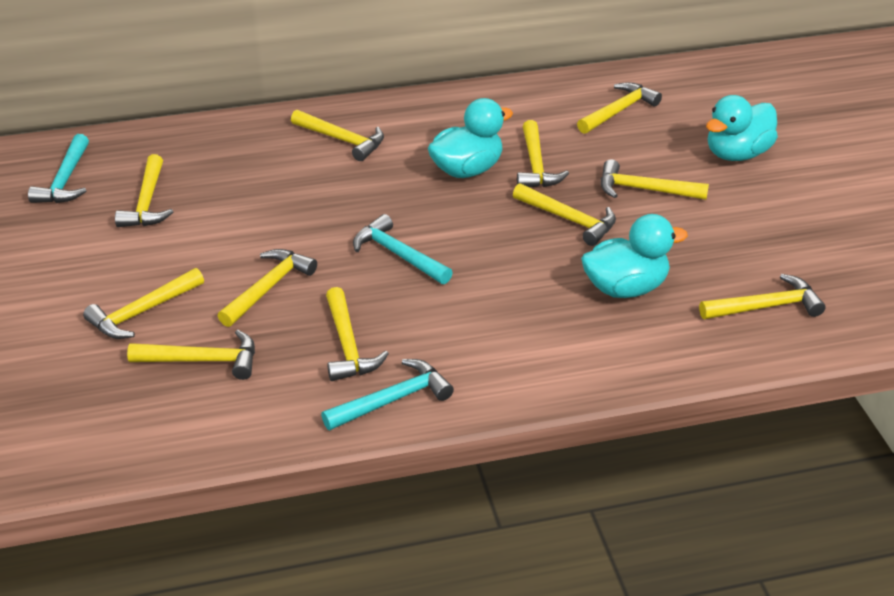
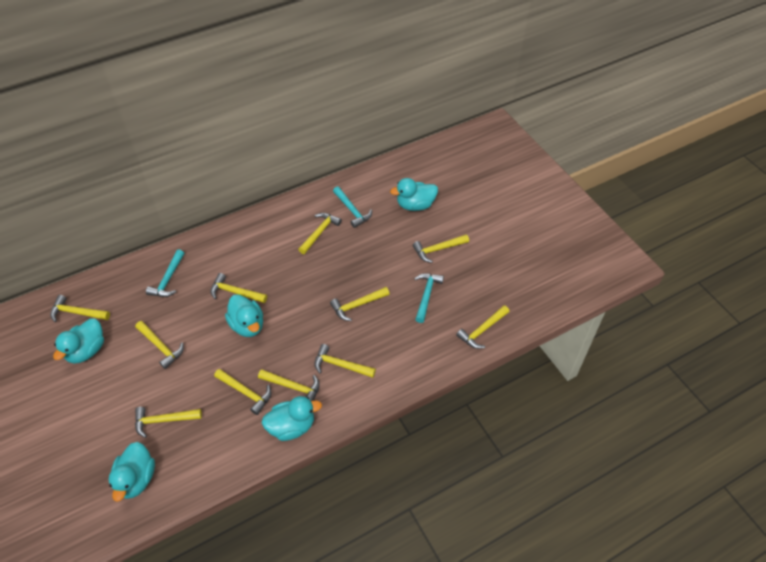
turquoise duck: [428,98,513,178] [581,214,688,298] [706,95,778,161] = 3 -> [53,318,104,364] [108,442,155,502] [225,294,263,337] [262,396,322,441] [390,178,438,211] = 5

